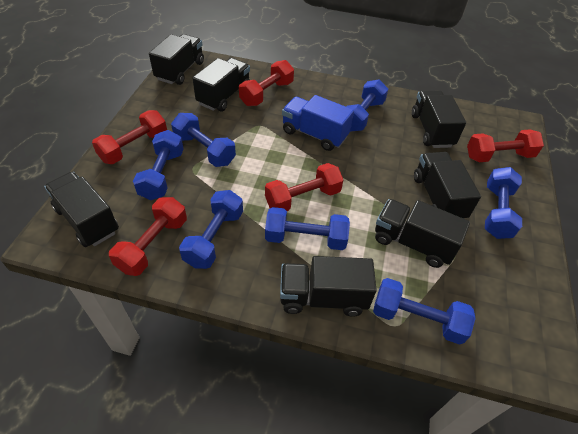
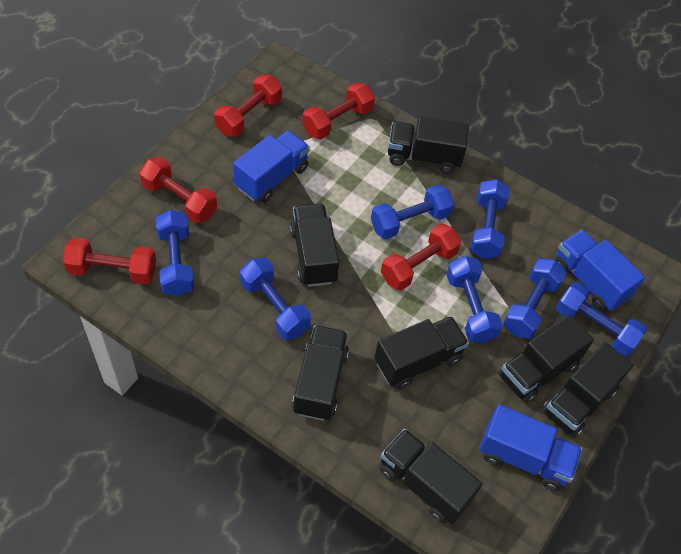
blue truck: [282,95,354,151] = 1 -> [233,130,310,203] [479,404,582,491] [555,230,645,311] = 3

